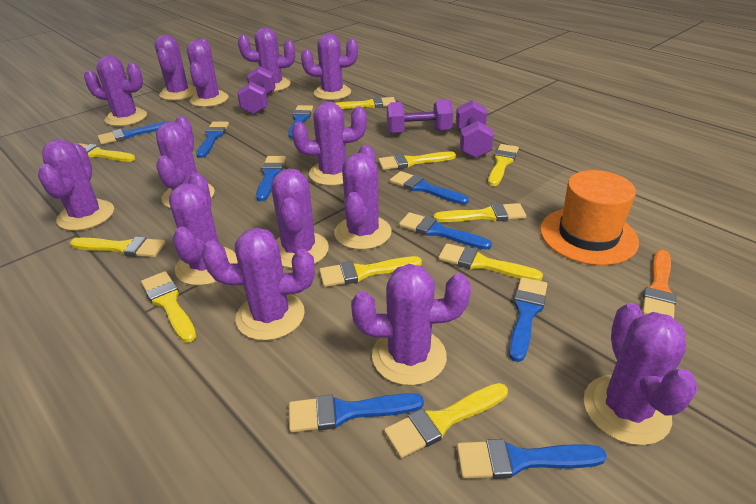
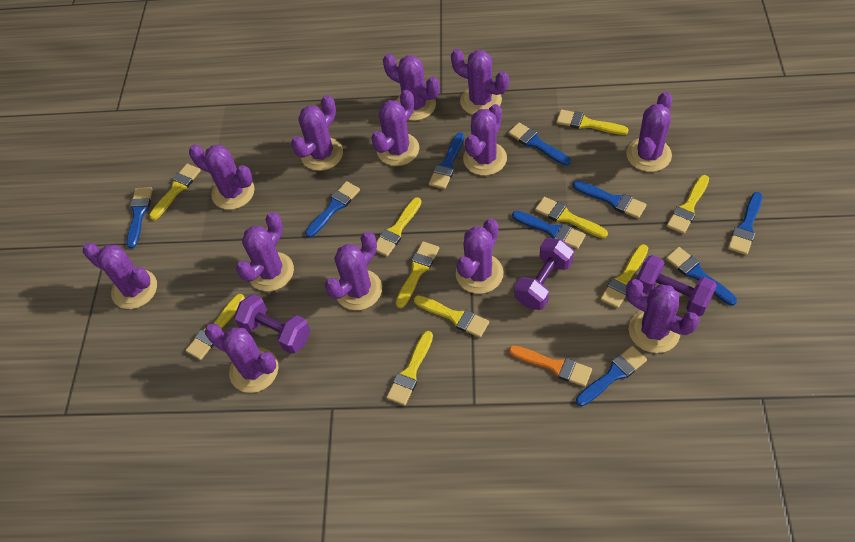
orange hat: [540,170,639,265] = 1 -> none = 0
purple cactus: [38,139,114,231] [84,55,147,126] [155,35,197,100] [156,116,215,208] [169,173,237,286] [187,38,228,107] [201,228,315,341] [238,27,295,92] [271,168,329,268] [292,101,367,186] [301,33,358,100] [334,145,391,250] [351,264,471,386] [584,303,698,445] = 14 -> [83,243,157,309] [189,145,255,210] [205,324,278,393] [236,212,294,291] [291,95,343,171] [324,232,382,310] [371,90,419,166] [383,54,440,121] [451,49,509,115] [456,218,504,294] [463,104,507,176] [626,92,672,172] [626,279,700,353] = 13

